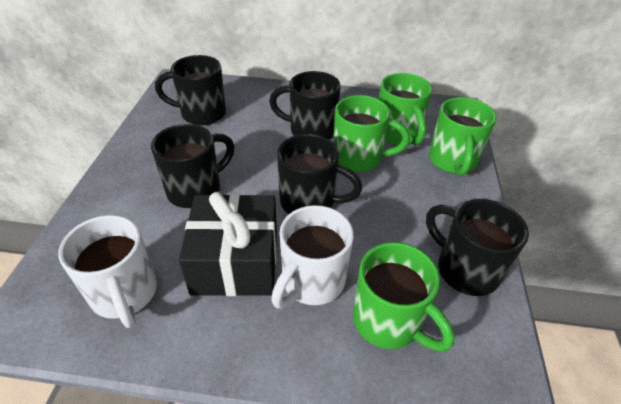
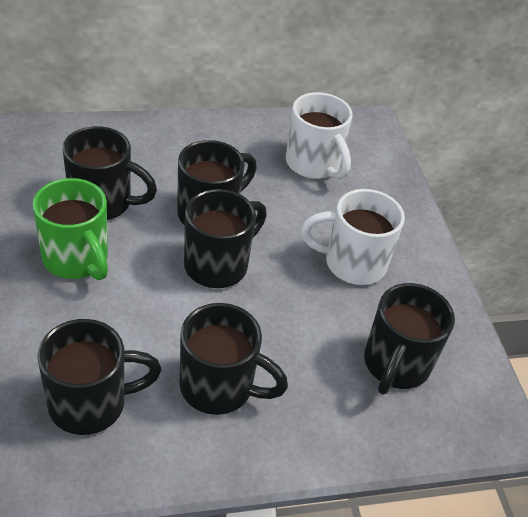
black gift: [179,192,277,296] = 1 -> none = 0
black mug: [151,124,234,208] [155,55,226,125] [269,71,341,139] [277,134,362,214] [426,199,529,296] = 5 -> [37,319,161,435] [62,126,157,220] [177,140,257,225] [180,303,288,415] [184,189,267,288] [364,283,455,394] = 6
green mug: [333,95,410,172] [353,242,455,351] [379,73,432,145] [429,97,497,176] = 4 -> [33,178,108,280] = 1

